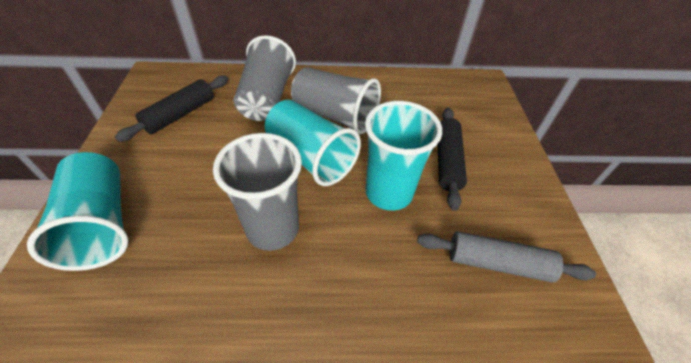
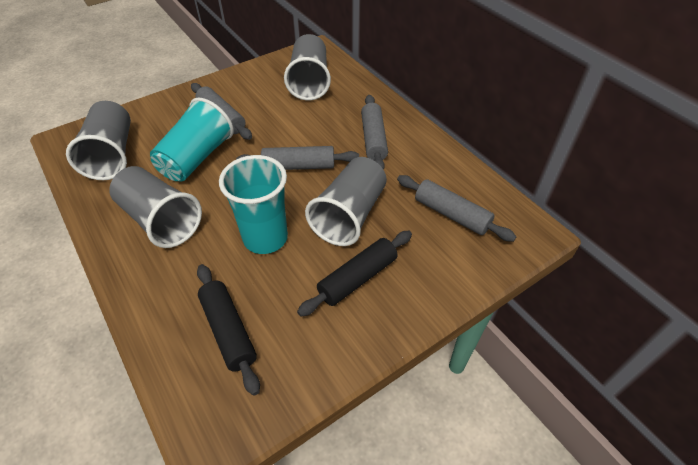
grey cup: [213,133,302,251] [234,35,296,121] [291,67,381,134] = 3 -> [66,101,131,180] [109,166,202,248] [284,34,331,100] [305,157,387,246] = 4
grey rolling pin: [417,231,596,282] = 1 -> [191,83,252,140] [236,146,359,170] [361,95,388,170] [397,175,516,242] = 4
turquoise cup: [27,152,129,271] [265,100,361,186] [365,101,442,211] = 3 -> [150,97,234,181] [219,155,288,254] = 2

